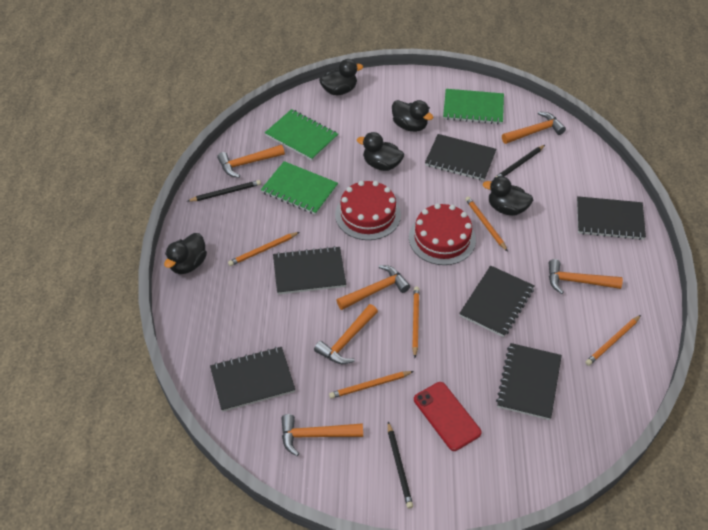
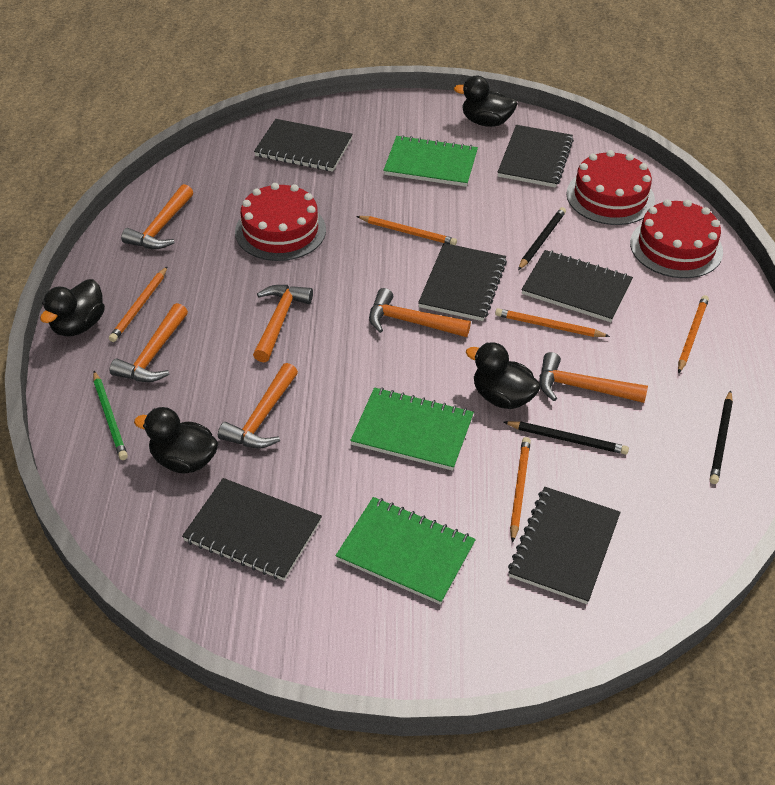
black duck: [164,233,207,274] [319,59,363,95] [357,132,404,171] [392,100,433,132] [483,176,533,216] = 5 -> [40,279,105,337] [134,407,218,473] [454,76,518,127] [466,342,541,409] = 4
green pencil: none = 0 -> [93,371,128,460] = 1
red cake: [335,181,401,240] [409,203,476,265] = 2 -> [235,183,326,261] [566,150,655,225] [630,199,723,278] = 3
red phone: [414,382,482,451] = 1 -> none = 0

